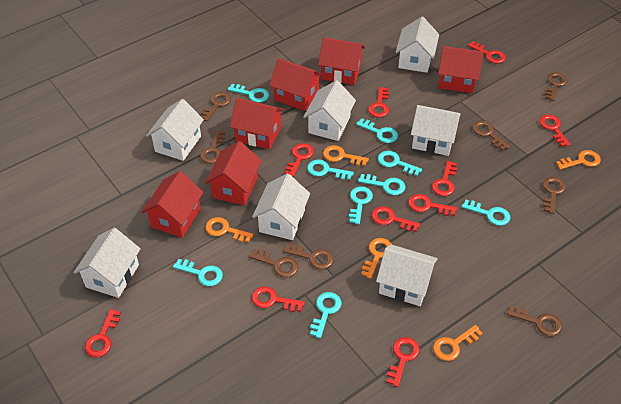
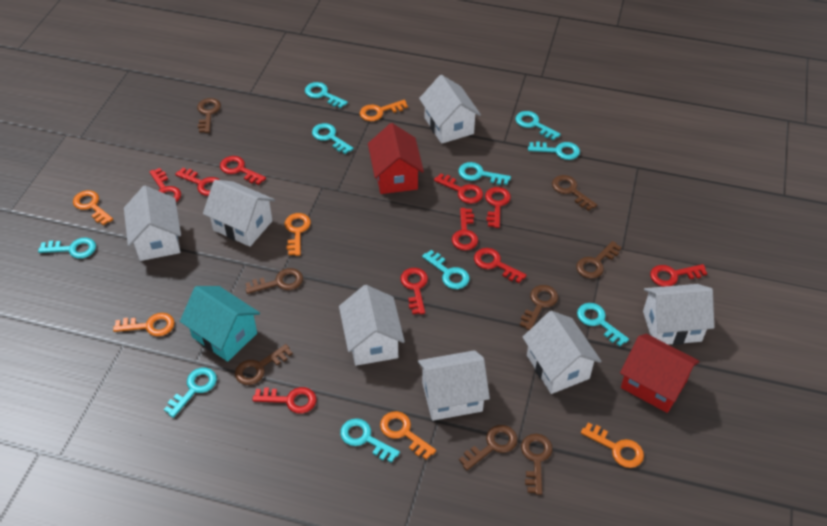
orange key: [205,217,254,243] [323,145,369,166] [361,238,391,279] [433,325,483,361] [556,150,601,170] = 5 -> [73,190,113,225] [113,313,175,336] [285,213,311,256] [360,100,408,121] [380,411,436,460] [581,423,644,468] = 6
red house: [142,171,204,238] [205,141,262,206] [230,98,284,150] [269,58,323,111] [318,37,365,85] [438,46,484,93] = 6 -> [368,123,424,194] [620,334,700,413] = 2
turquoise house: none = 0 -> [180,286,260,362] = 1
turquoise key: [173,259,223,286] [228,84,269,103] [307,159,354,180] [310,292,342,339] [349,186,373,225] [356,118,398,143] [358,174,405,195] [378,151,422,176] [462,200,511,226] = 9 -> [38,237,96,259] [164,367,217,418] [305,82,348,108] [312,123,354,154] [340,418,400,463] [422,250,470,289] [458,162,511,185] [515,111,561,141] [528,141,580,160] [577,303,629,346] = 10

